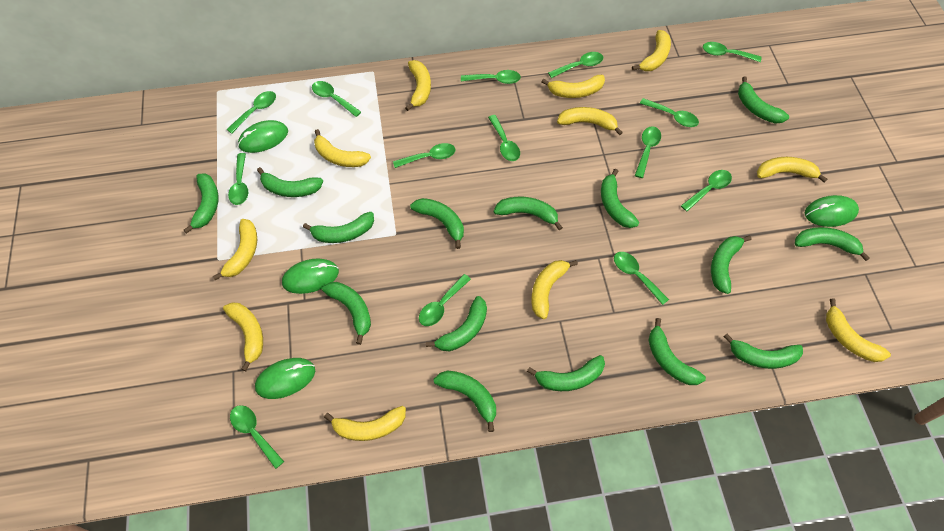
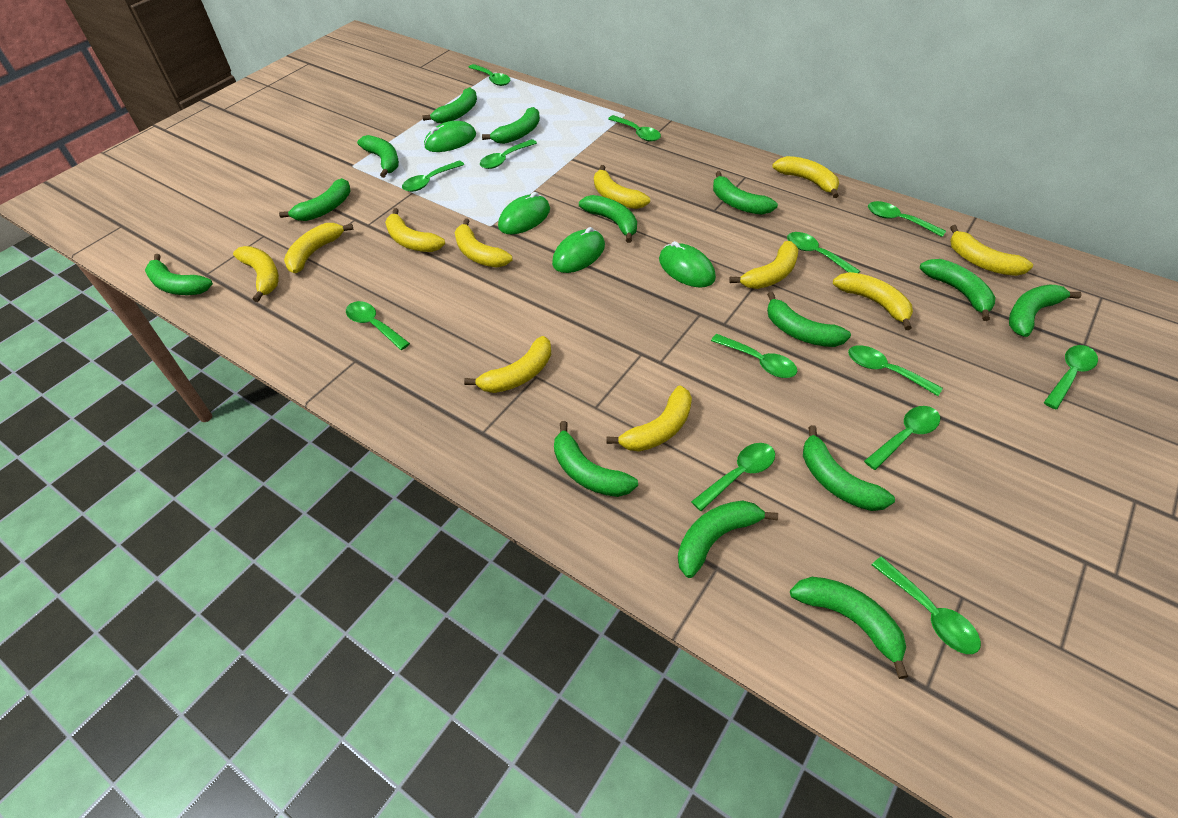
green banana: [184,173,219,234] [257,167,323,197] [303,212,374,243] [322,282,371,345] [410,198,464,249] [426,296,487,351] [433,371,496,432] [494,197,563,230] [527,355,605,391] [601,168,639,228] [649,318,706,385] [711,236,751,294] [724,334,803,369] [738,76,789,124] [795,227,870,261] = 15 -> [145,254,213,295] [279,178,351,221] [357,135,399,178] [422,87,477,123] [482,107,540,144] [554,421,638,497] [579,195,637,243] [678,500,778,578] [713,171,778,215] [767,292,851,347] [790,577,908,679] [803,425,895,511] [920,259,996,321] [1009,285,1082,337] = 14
green spoon: [226,91,276,134] [228,153,248,205] [230,405,284,469] [312,81,361,117] [393,143,456,168] [419,274,471,326] [461,70,521,84] [488,115,520,161] [548,52,603,78] [614,252,669,305] [635,126,661,178] [640,98,699,127] [681,170,732,211] [703,42,762,62] = 14 -> [346,301,410,350] [402,161,464,192] [468,64,510,86] [480,139,537,169] [608,115,661,142] [691,443,775,511] [711,334,797,378] [787,232,860,273] [848,345,943,396] [864,406,940,470] [868,201,946,237] [872,557,981,654] [1044,345,1098,409] = 13

